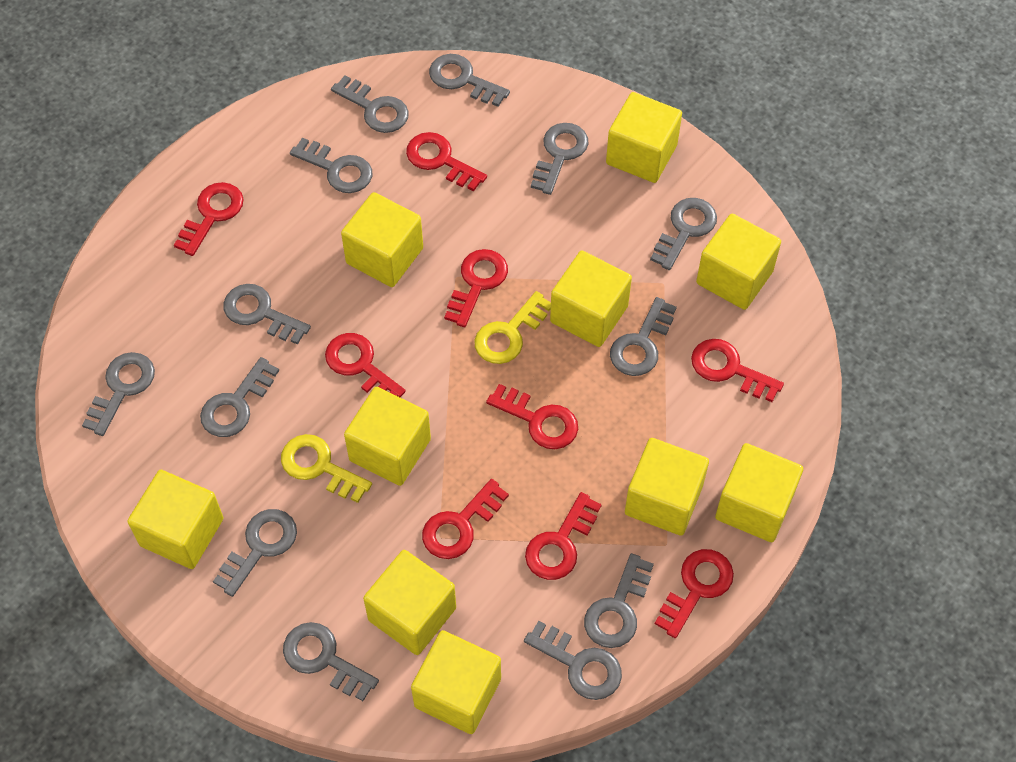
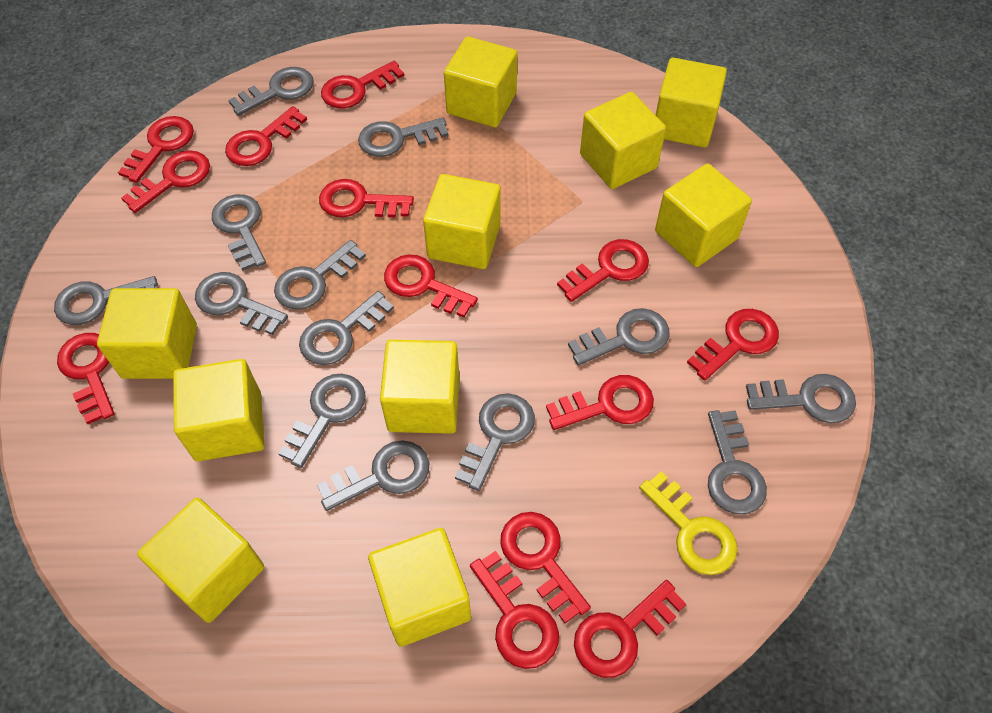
red key: [174,182,244,256] [325,333,406,397] [406,132,487,191] [422,479,509,559] [444,249,508,327] [486,384,578,449] [525,492,602,580] [655,549,734,638] [691,339,784,402] = 9 -> [57,333,114,424] [118,116,194,183] [121,150,210,213] [225,106,307,166] [319,179,414,217] [321,61,404,109] [384,254,478,318] [470,551,559,669] [500,512,591,624] [546,375,654,430] [557,239,649,302] [574,580,686,678] [687,309,779,381] = 13
yellow key: [281,434,372,503] [474,291,551,364] = 2 -> [639,471,738,575] = 1

